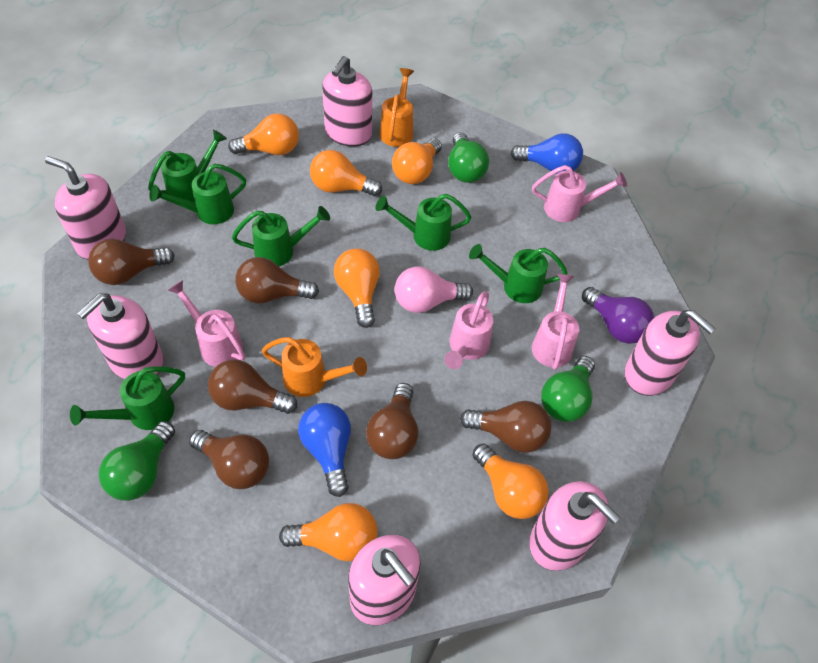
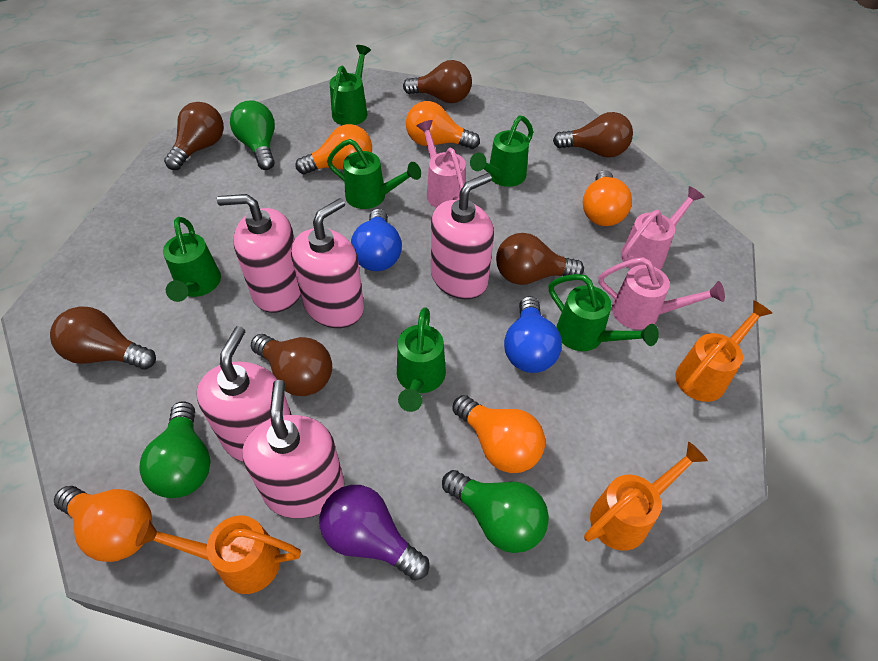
orange light bulb: [228,114,299,155] [279,503,378,561] [310,150,382,196] [334,248,380,328] [392,138,442,184] [473,444,549,519] = 6 -> [54,486,152,562] [295,124,372,174] [406,101,480,149] [452,395,545,473] [583,170,632,226] = 5
orange watering can: [262,337,367,397] [379,68,414,147] = 2 -> [135,515,301,594] [584,442,708,551] [675,300,772,402] = 3
pink light bulb: [395,267,473,313] = 1 -> none = 0
pink soap dispenser: [45,156,126,260] [77,293,164,380] [322,56,373,147] [348,535,421,625] [529,481,620,571] [624,310,715,396] = 6 -> [197,326,292,462] [217,194,301,313] [242,380,344,519] [291,198,364,328] [431,173,494,299] = 5
pink watering can: [167,280,245,367] [444,291,493,369] [532,165,627,222] [532,273,579,370] = 4 -> [417,120,466,208] [598,257,725,330] [621,186,704,269] = 3

